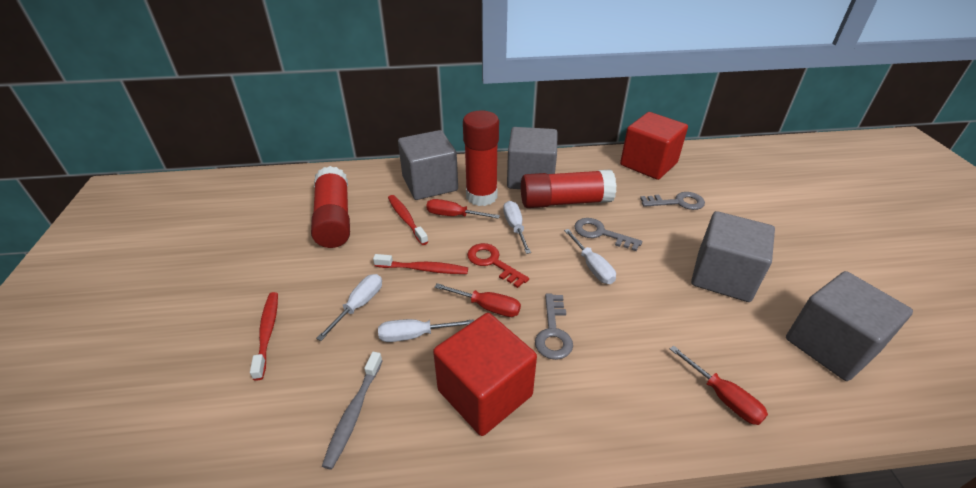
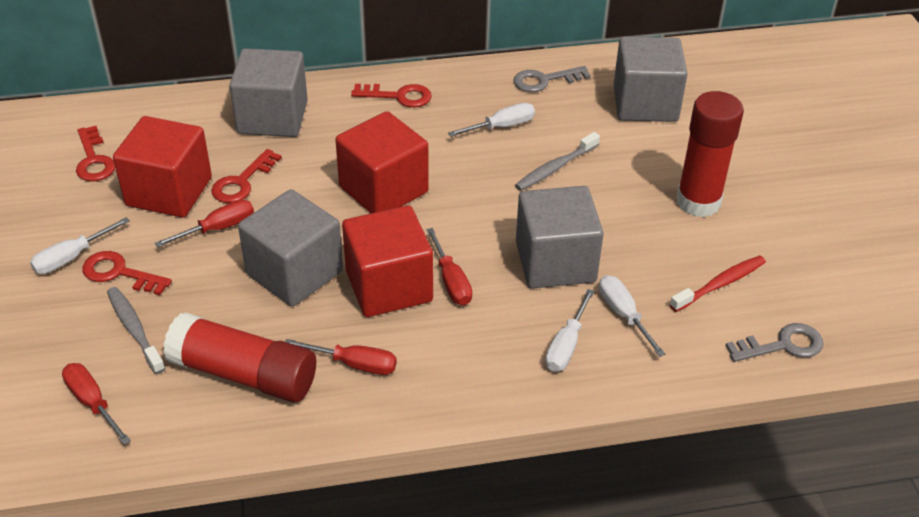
grey key: [535,294,573,360] [574,218,642,251] [640,192,705,210] = 3 -> [513,66,591,92] [726,323,823,362] = 2
grey toothbrush: [322,352,383,470] = 1 -> [107,287,165,374] [515,132,600,191] = 2
red cube: [433,313,537,436] [620,112,688,180] = 2 -> [113,116,212,217] [335,111,429,213] [342,206,433,317] = 3
red glue stick: [311,166,350,248] [463,111,499,206] [521,170,616,208] = 3 -> [163,312,316,403] [676,91,744,217] = 2
red key: [467,243,529,288] = 1 -> [76,126,115,182] [82,251,172,295] [211,149,282,203] [351,84,432,108] = 4
red screwdriver: [426,199,500,219] [435,283,521,317] [670,346,768,425] = 3 -> [62,363,131,445] [154,200,254,248] [285,339,397,375] [426,228,472,305] = 4
red toothbrush: [250,292,278,381] [373,254,468,274] [388,195,428,245] = 3 -> [670,255,766,312] = 1

